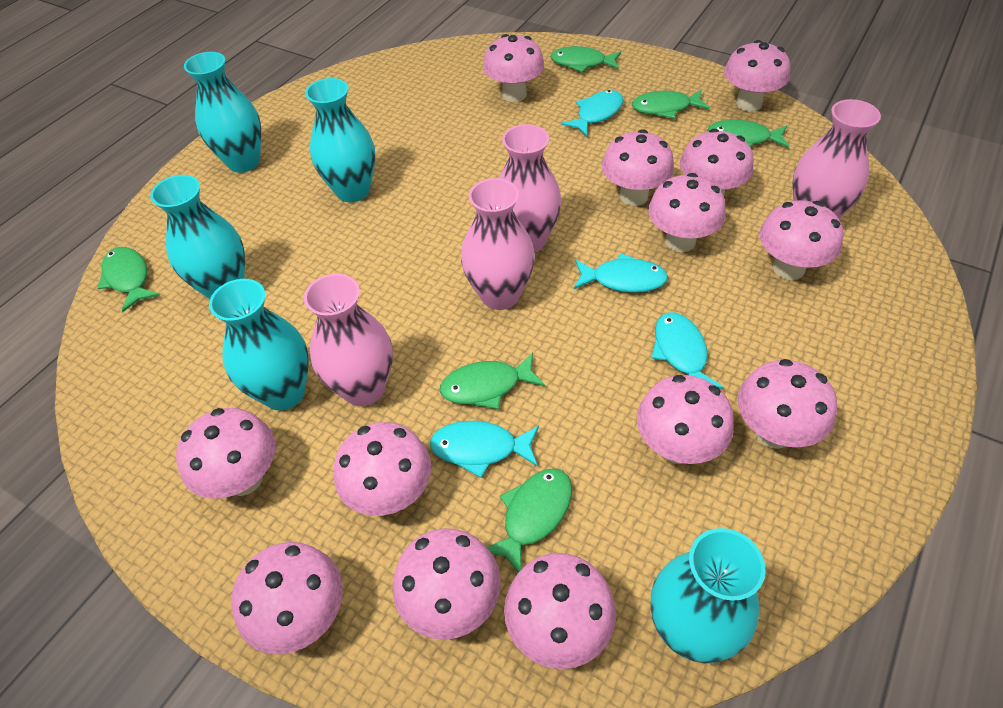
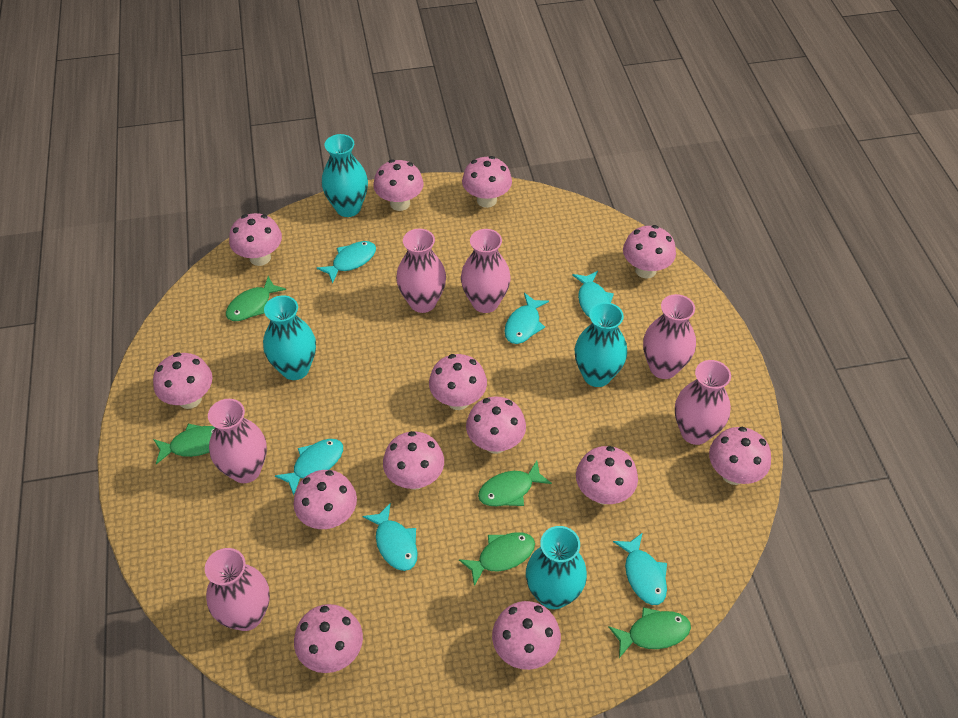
green fish: [97,247,160,312] [440,352,545,409] [487,468,572,572] [550,46,621,72] [632,90,710,119] [707,120,789,148] = 6 -> [153,424,215,464] [226,276,286,321] [459,532,535,586] [478,460,552,506] [608,607,691,658] = 5
pink vase: [304,274,393,406] [461,178,535,310] [499,124,562,252] [792,99,881,218] = 4 -> [205,548,270,631] [208,399,267,483] [396,229,446,313] [461,229,511,313] [643,294,696,379] [675,360,731,445] = 6
turquoise fish: [430,421,539,478] [561,90,623,136] [574,253,668,293] [652,312,724,389] = 4 -> [275,439,343,496] [317,241,376,284] [362,503,418,571] [504,293,549,344] [572,271,614,318] [613,533,667,605] = 6
turquoise vase: [150,175,245,299] [184,52,261,173] [209,279,309,411] [305,78,375,202] [651,528,766,663] = 5 -> [263,295,316,380] [322,134,368,217] [526,526,587,609] [574,302,627,387] = 4

